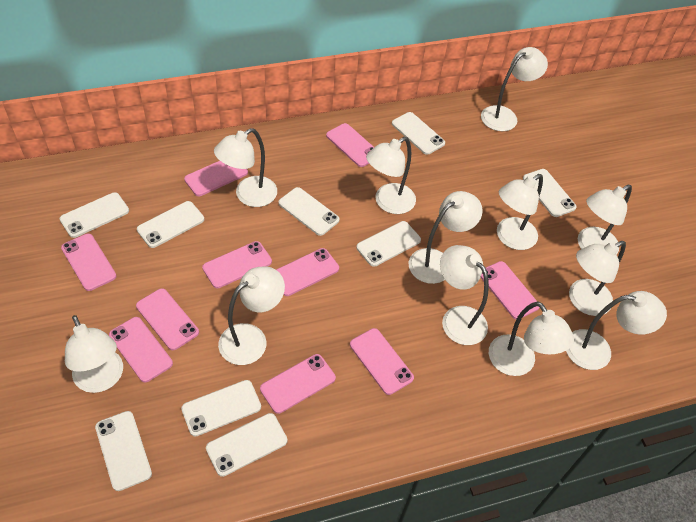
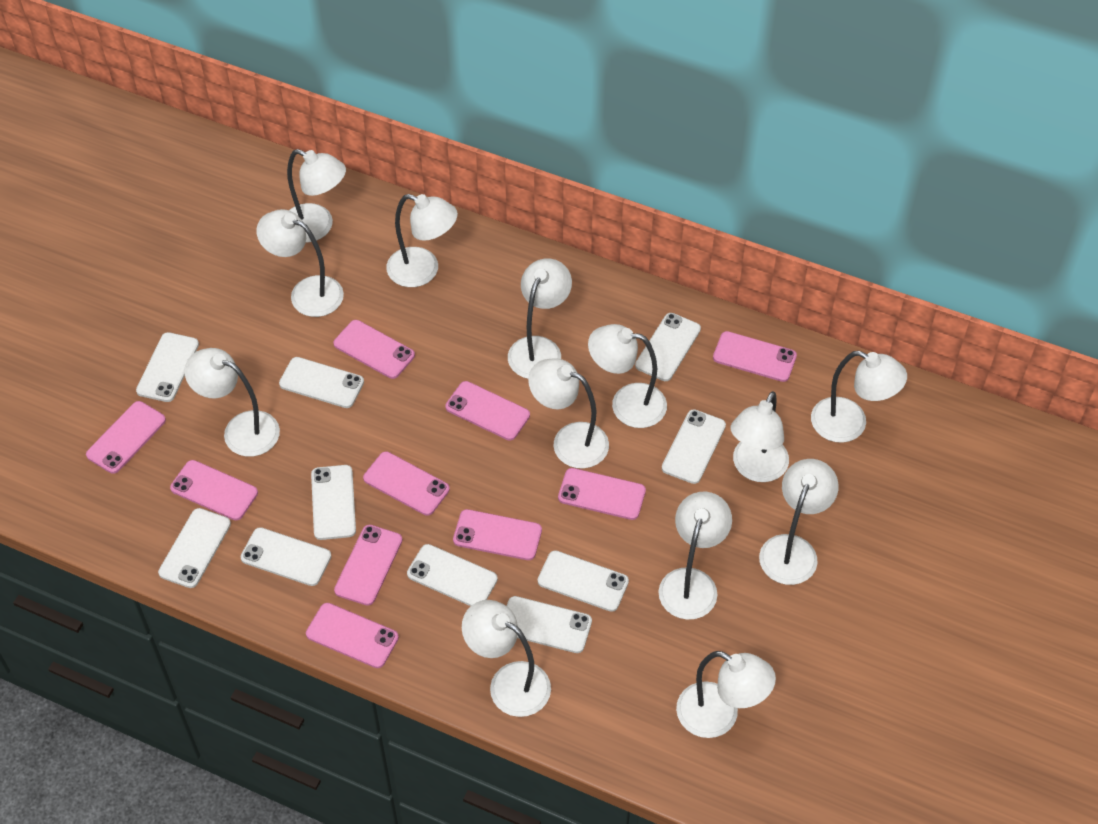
white lamp: [65,315,123,393] [214,128,277,207] [218,266,285,365] [366,137,416,214] [409,191,483,284] [440,245,489,345] [481,47,548,131] [489,302,574,376] [497,174,543,250] [566,291,667,370] [569,241,626,316] [578,184,632,255] = 12 -> [184,348,280,457] [256,209,344,317] [287,149,346,243] [386,194,458,287] [462,600,551,717] [508,258,572,379] [528,358,609,469] [588,324,667,428] [658,491,732,620] [676,651,776,738] [731,391,789,482] [759,459,839,585] [811,351,907,443] = 13
white phone: [60,192,129,238] [95,411,152,491] [137,201,204,248] [181,380,261,437] [206,413,287,477] [278,187,340,236] [356,221,421,267] [392,112,445,155] [523,169,577,217] = 9 -> [136,332,199,402] [158,508,231,588] [240,527,331,586] [279,357,364,408] [311,465,356,540] [407,544,498,606] [507,596,592,653] [538,550,629,612] [635,313,701,381] [662,409,726,484] = 10

